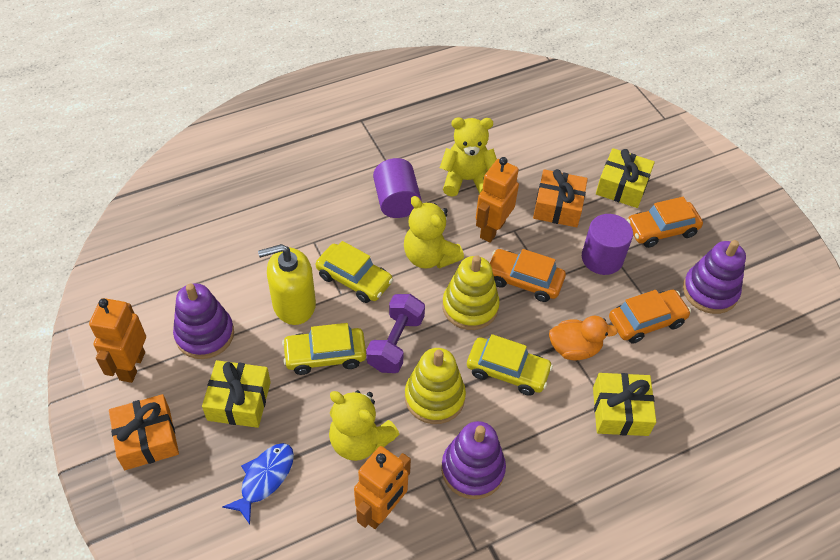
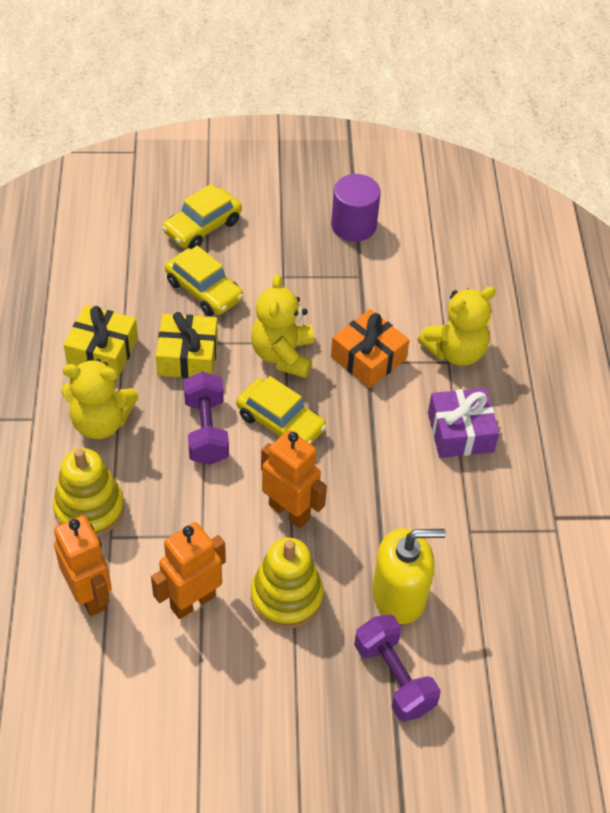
blue fish: [222,443,294,524] = 1 -> none = 0
orange car: [490,249,566,302] [609,290,691,344] [627,197,703,248] = 3 -> none = 0
orange duck: [549,316,618,360] = 1 -> none = 0
orange gift: [109,394,179,470] [533,169,588,227] = 2 -> [331,309,409,388] = 1
purple cylinder: [373,158,421,218] [582,214,633,275] = 2 -> [331,174,381,242] = 1
purple dumbbell: [366,294,425,373] = 1 -> [184,372,229,465] [354,614,441,722] = 2
purple gift: none = 0 -> [428,388,499,458] = 1
purple stacking toy: [173,283,234,359] [441,421,506,499] [683,240,746,314] = 3 -> none = 0
yellow gift: [202,360,271,428] [593,373,656,436] [596,148,655,208] = 3 -> [64,305,138,378] [156,312,218,378] = 2

